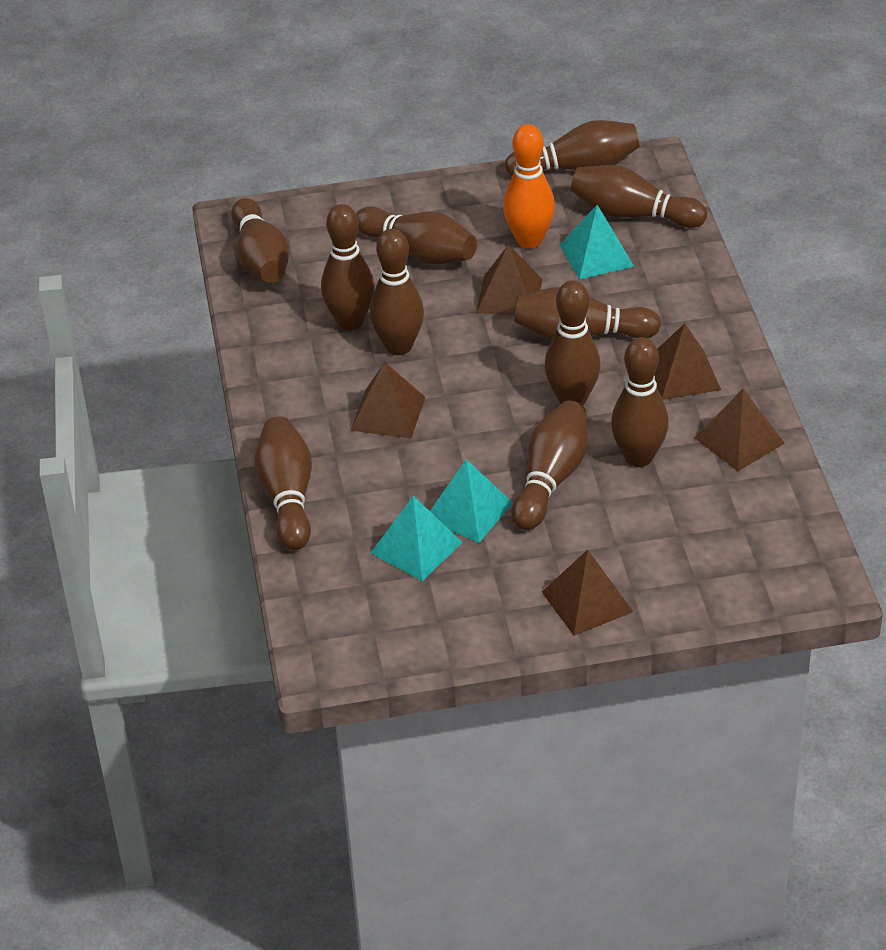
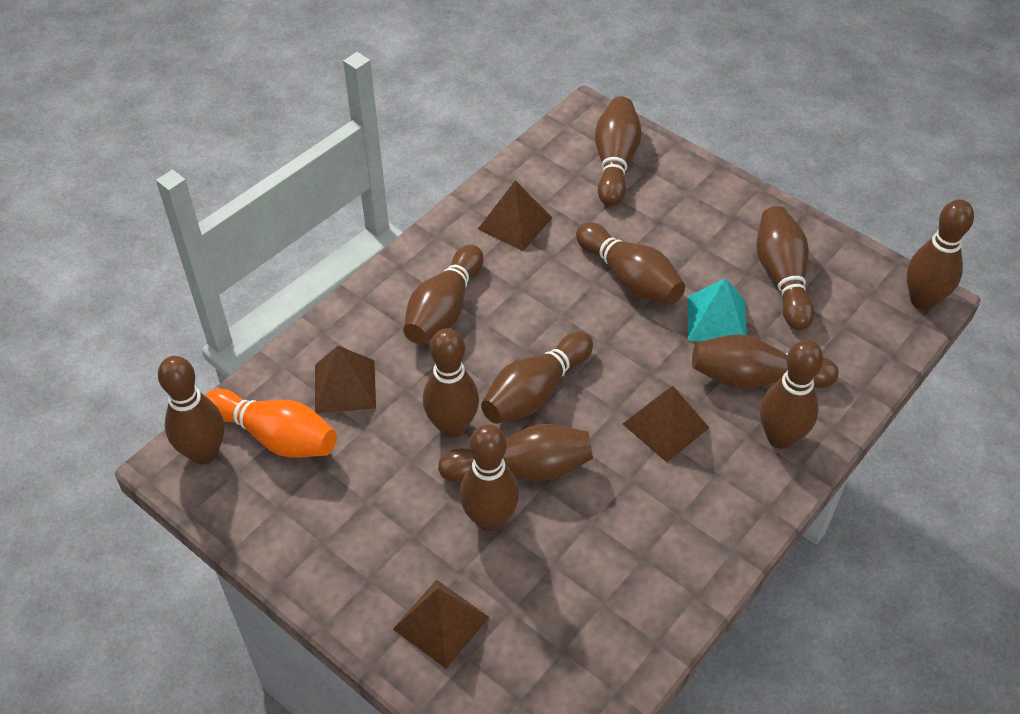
brown bowling pin: [231,198,289,283] [254,416,312,550] [321,204,375,330] [356,206,477,265] [370,229,424,355] [505,120,640,176] [512,401,588,530] [514,287,661,339] [545,281,601,406] [571,165,707,228] [611,337,669,467] = 11 -> [158,356,224,464] [403,245,483,344] [423,328,479,437] [438,424,593,482] [460,424,519,531] [481,332,593,424] [576,222,685,304] [595,96,642,206] [692,334,838,389] [757,206,814,330] [760,340,823,449] [906,199,974,310] = 12
brown pyramid: [350,362,425,438] [476,244,543,315] [542,550,633,636] [654,323,721,400] [695,389,785,471] = 5 -> [315,346,376,413] [393,580,489,669] [478,180,552,251] [623,386,709,462] = 4
turquoise pyramid: [371,496,463,581] [430,459,513,543] [560,205,634,280] = 3 -> [688,278,746,342] = 1

